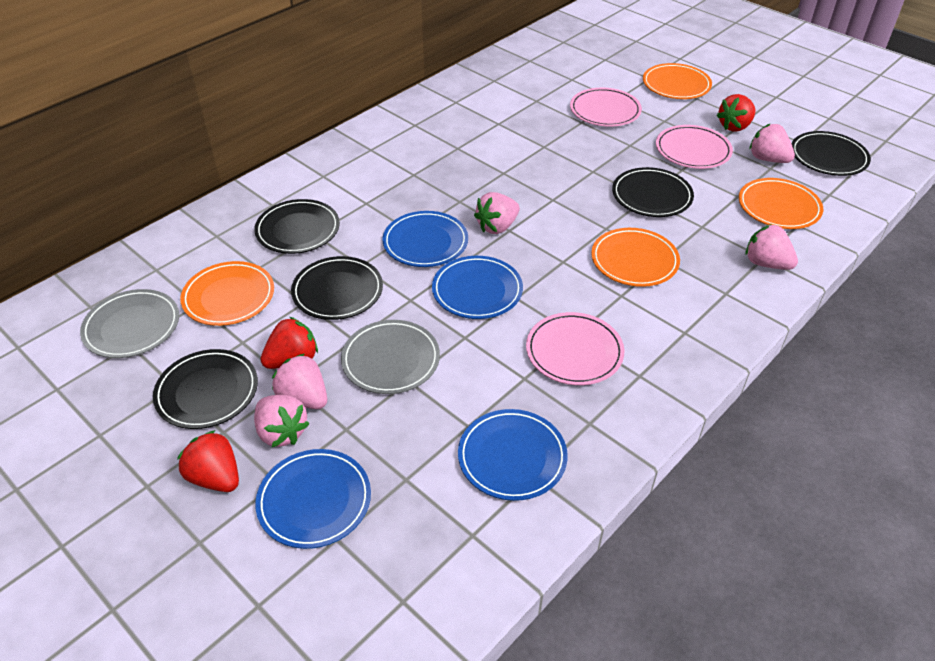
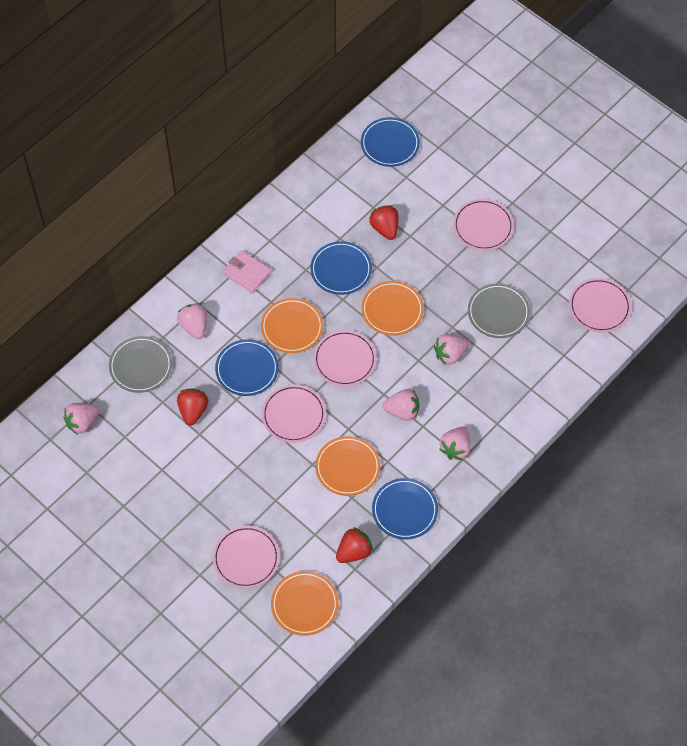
black plate: [153,349,258,429] [254,199,340,254] [291,256,383,320] [612,167,694,217] [792,131,871,176] = 5 -> none = 0
pink plate: [526,312,624,385] [570,88,642,127] [656,125,733,169] = 3 -> [213,525,280,589] [262,385,326,443] [313,330,376,386] [453,199,514,251] [569,278,631,333] = 5
pink wallet: none = 0 -> [223,250,271,293] = 1

